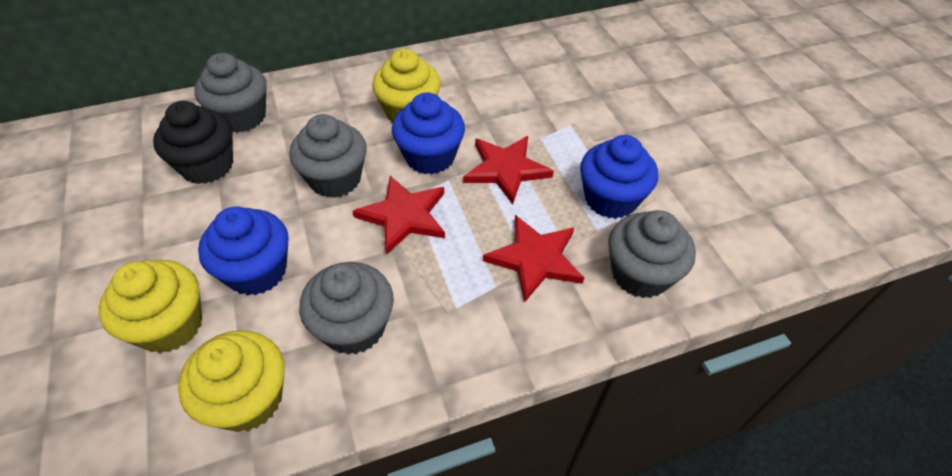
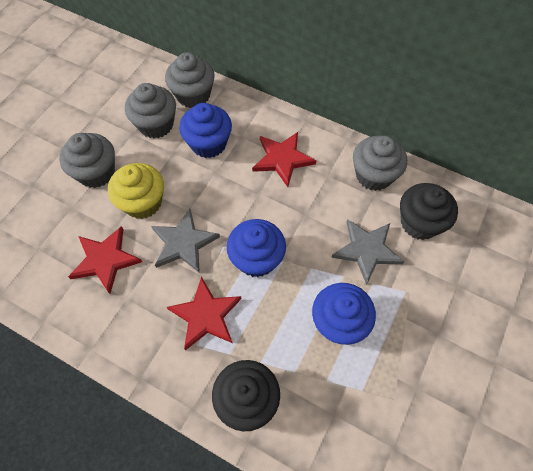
black cupcake: [153,101,233,184] = 1 -> [212,360,280,431] [400,183,458,240] = 2
grey star: none = 0 -> [151,209,220,273] [331,219,404,285] = 2
yellow cupcake: [99,260,202,353] [178,330,285,432] [372,49,441,123] = 3 -> [108,163,164,219] = 1

